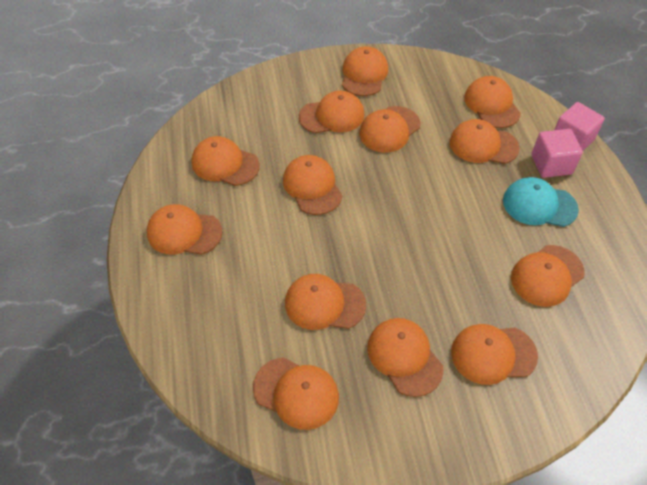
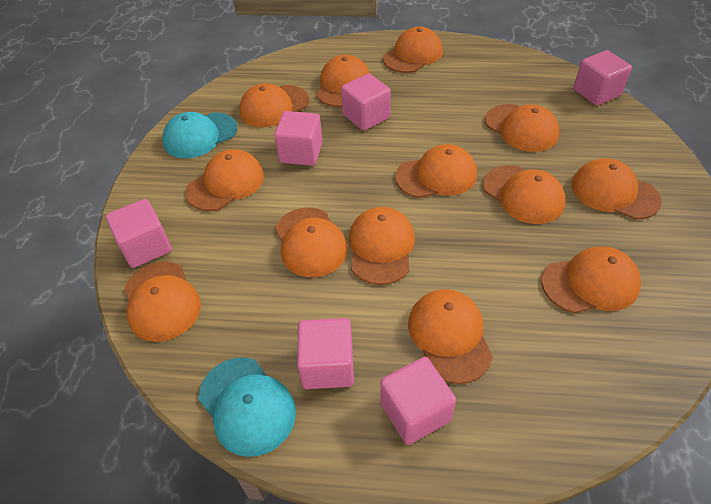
pink cube: [531,129,583,178] [554,102,605,151] = 2 -> [106,199,172,268] [274,111,322,166] [297,318,354,389] [341,74,391,131] [380,357,456,445] [573,50,632,106] = 6
turquoise cap: [503,177,579,227] = 1 -> [163,112,237,158] [198,357,296,457] = 2

